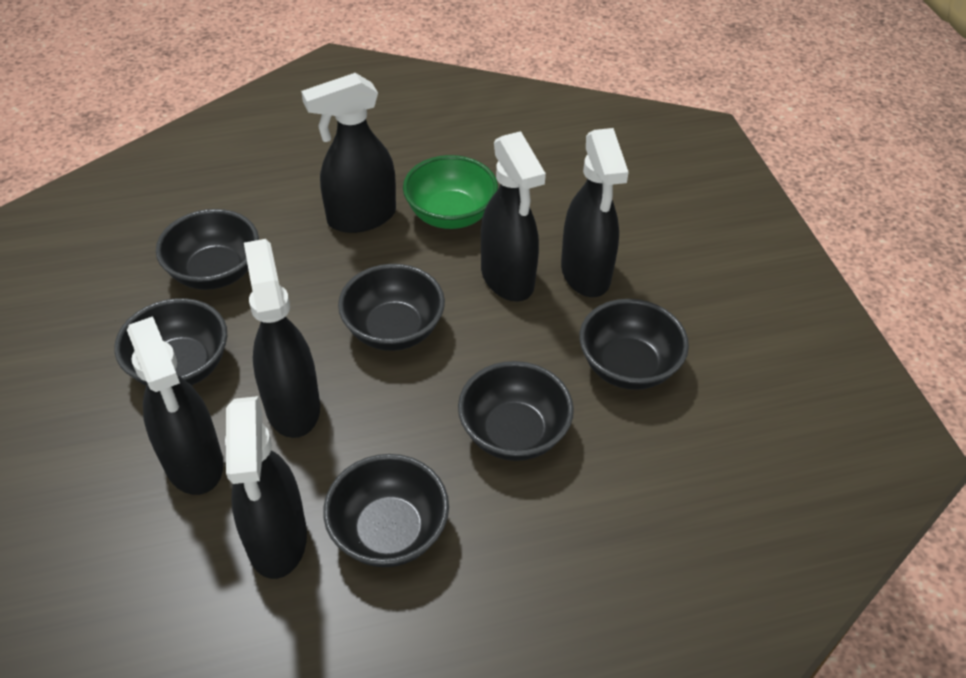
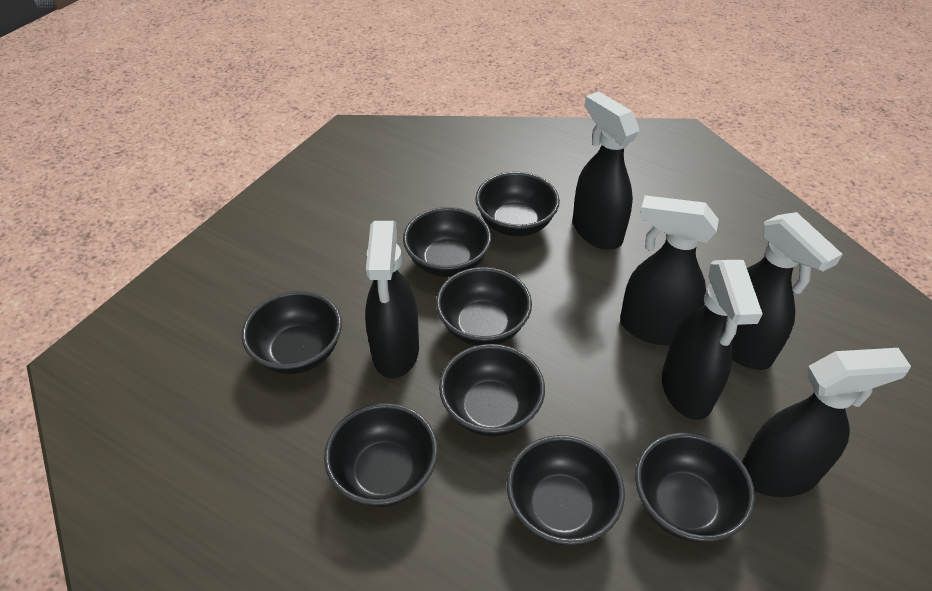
black bowl: [114,298,227,386] [156,209,259,290] [323,454,449,567] [338,264,445,351] [458,361,574,461] [579,299,689,390] = 6 -> [242,291,342,374] [324,403,438,507] [403,207,491,277] [436,267,532,346] [439,344,545,436] [475,172,560,236] [507,435,625,545] [635,433,755,542] = 8
green bowl: [403,155,498,229] = 1 -> none = 0

